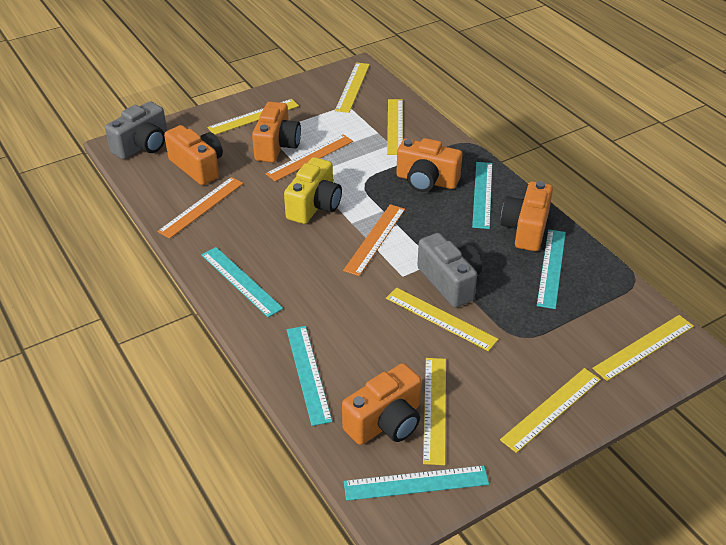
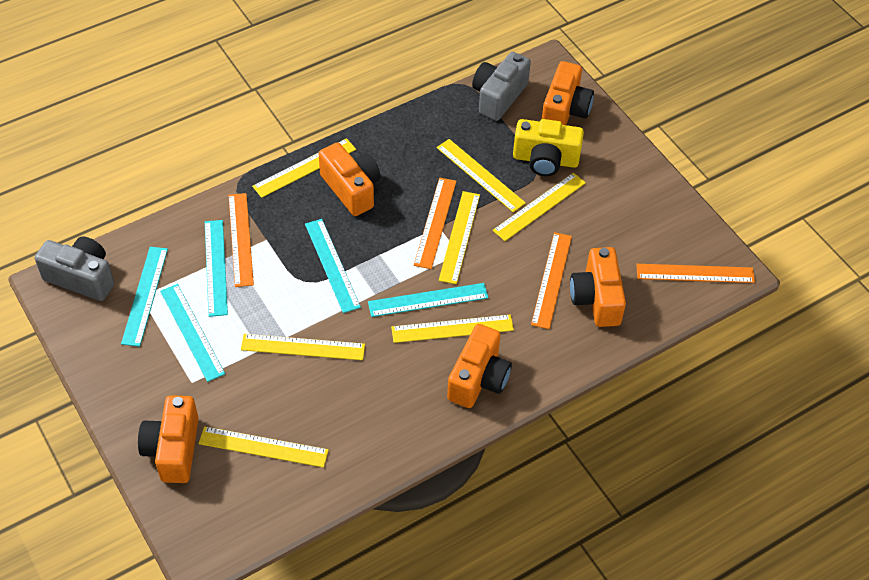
orange ruler: [157,177,244,239] [266,134,353,182] [343,204,405,276] = 3 -> [229,193,254,287] [414,178,457,269] [531,232,572,329] [636,264,755,283] = 4

